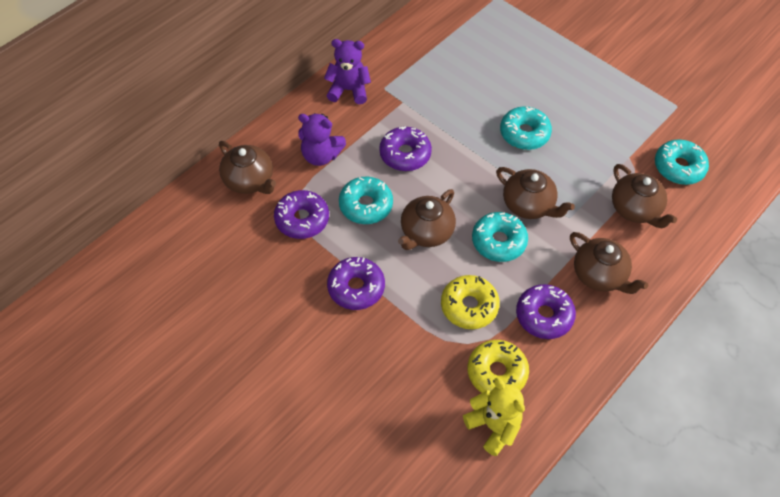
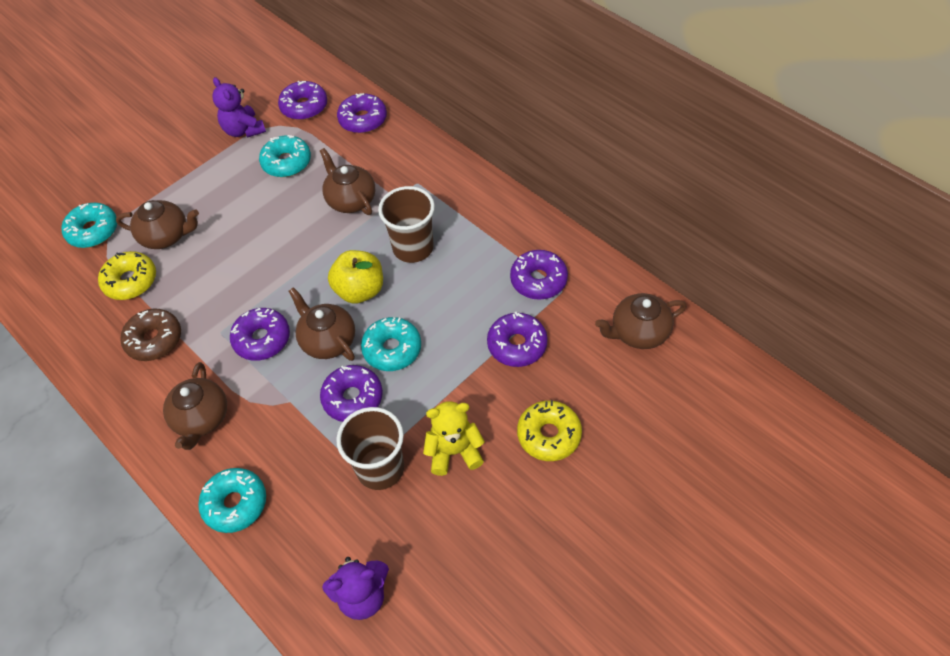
brown cup: none = 0 -> [336,407,404,490] [378,186,435,263] = 2
brown donut: none = 0 -> [120,308,181,361] = 1
purple donut: [274,190,329,239] [327,257,385,310] [379,127,432,171] [516,284,576,339] = 4 -> [230,308,290,361] [278,81,327,120] [320,365,383,422] [337,93,387,133] [487,312,548,367] [510,250,568,300] = 6
yellow apple: none = 0 -> [328,250,383,304] = 1

